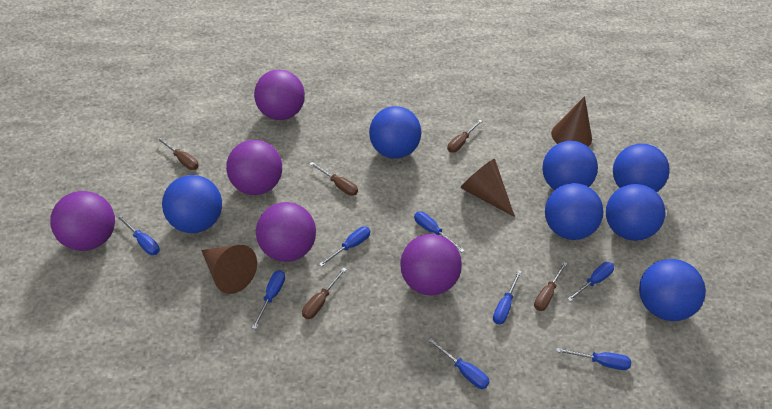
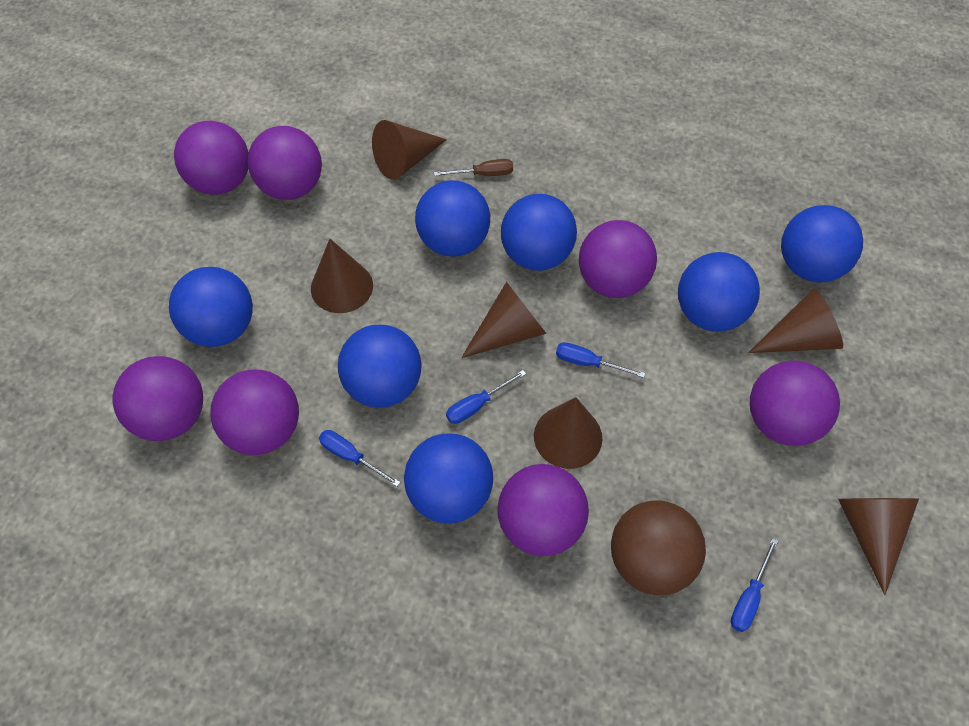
blue screwdriver: [116,214,160,255] [252,270,285,329] [319,226,370,267] [414,211,465,252] [428,338,490,389] [493,270,521,324] [556,348,631,370] [568,262,614,302] = 8 -> [319,430,400,487] [446,370,526,424] [556,342,645,378] [731,538,778,632] = 4
brown ball: none = 0 -> [611,500,706,595] = 1
brown cone: [201,245,257,294] [460,159,515,217] [551,96,592,147] = 3 -> [311,239,373,313] [372,120,447,180] [461,282,547,358] [534,397,602,469] [748,289,843,353] [838,498,919,595] = 6
brown screwdriver: [157,137,199,170] [302,267,347,319] [310,162,358,196] [447,120,482,153] [534,262,567,311] = 5 -> [434,159,513,176] = 1
purple ball: [50,191,115,251] [226,140,282,195] [254,69,305,120] [256,202,316,262] [400,234,462,295] = 5 -> [112,356,203,441] [174,121,249,195] [210,369,299,455] [247,126,322,200] [497,464,589,556] [579,220,657,298] [750,361,840,446] = 7

